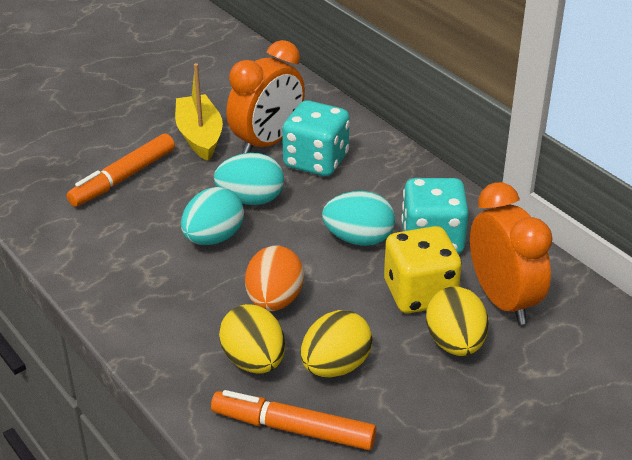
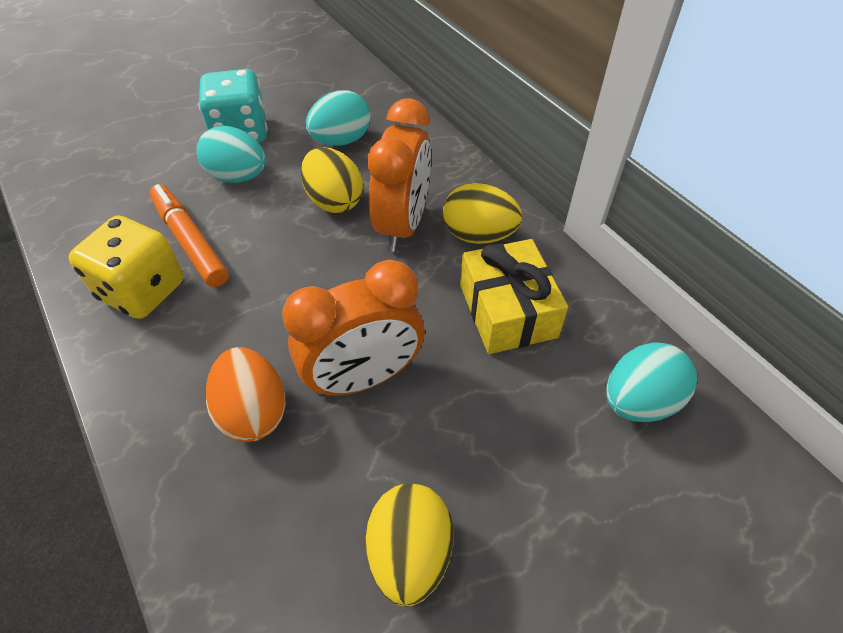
orange marker: [67,133,175,207] [211,390,377,450] = 2 -> [150,184,229,287] = 1
turquoise dice: [282,100,350,176] [401,178,469,254] = 2 -> [198,69,268,143] = 1
yellow boat: [175,63,223,161] = 1 -> none = 0
yellow gift: none = 0 -> [460,239,568,354] = 1

